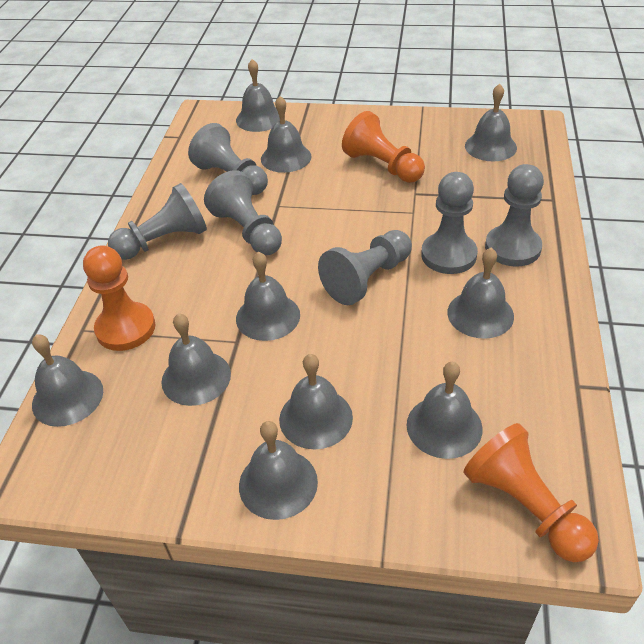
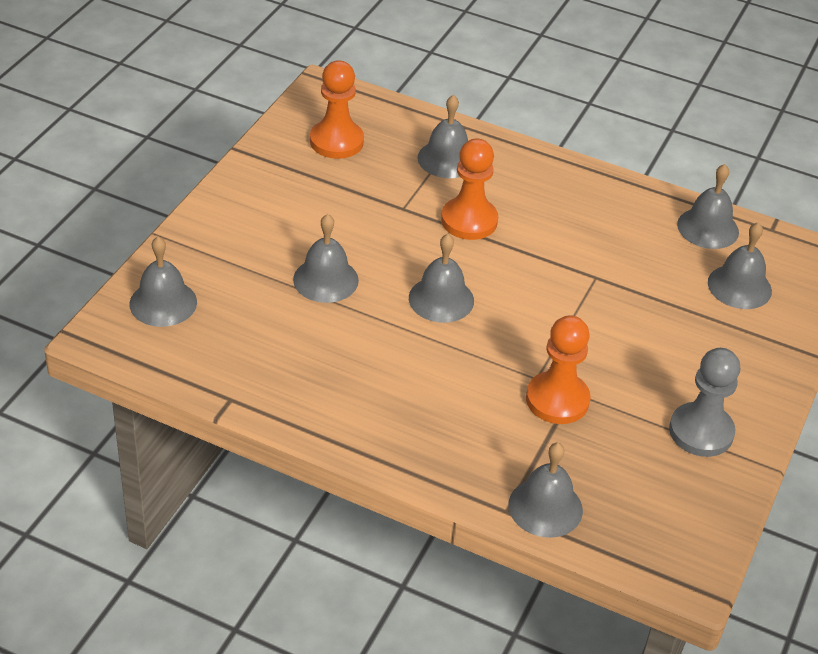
grey bell: [32,334,103,427] [161,313,231,406] [236,59,280,132] [236,252,300,341] [239,421,318,520] [261,96,311,173] [279,354,353,449] [406,362,483,459] [447,248,514,339] [465,84,517,161] = 10 -> [130,236,197,327] [293,214,359,303] [409,234,474,323] [417,95,468,178] [508,443,583,538] [677,164,739,249] [708,222,772,309] = 7
grey pawn: [108,183,207,260] [188,123,268,195] [204,170,282,255] [318,230,412,305] [421,172,478,274] [485,164,544,267] = 6 -> [669,348,740,457] = 1

